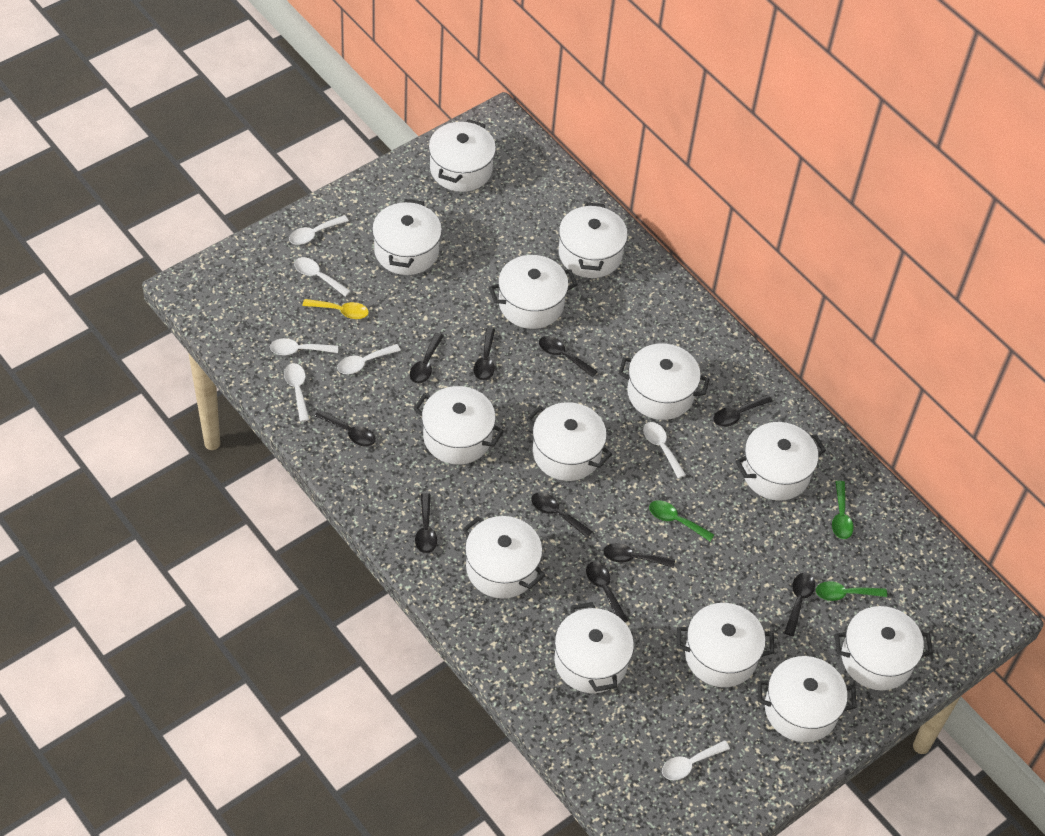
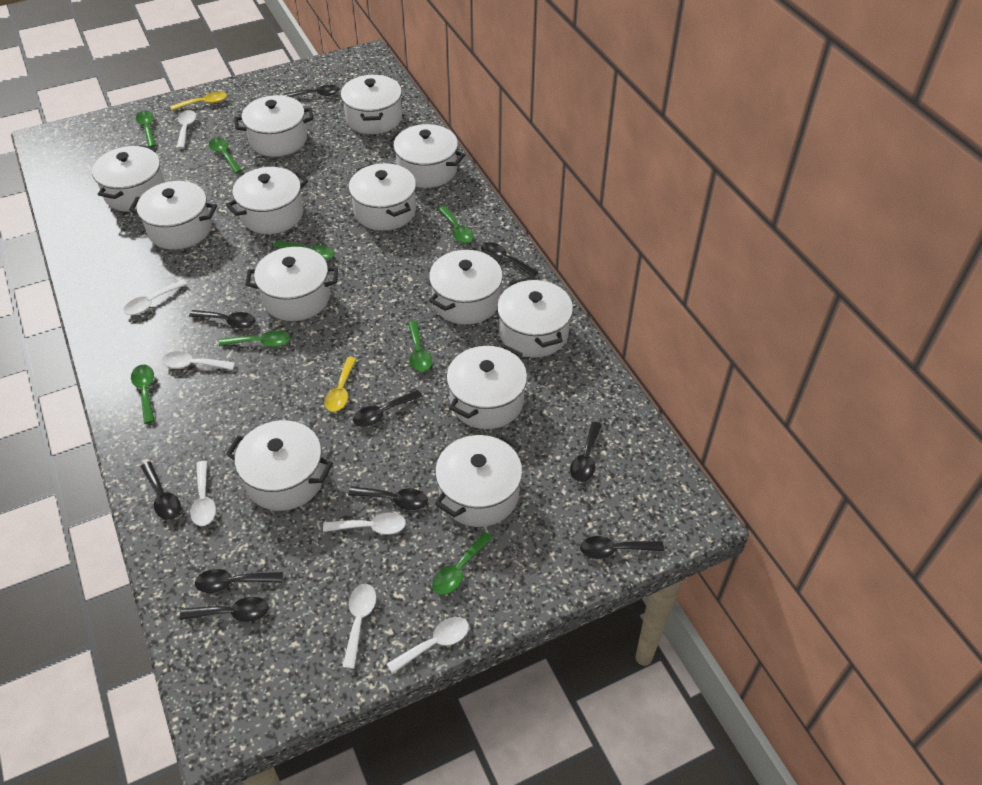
green spoon: [649,500,714,541] [816,581,887,601] [832,481,854,539] = 3 -> [131,365,155,424] [136,111,156,147] [209,138,242,174] [219,330,290,347] [273,241,335,260] [408,321,432,372] [432,532,493,595] [438,206,474,243] = 8
yellow spoon: [302,299,369,319] = 1 -> [171,91,227,111] [324,357,356,412] = 2

